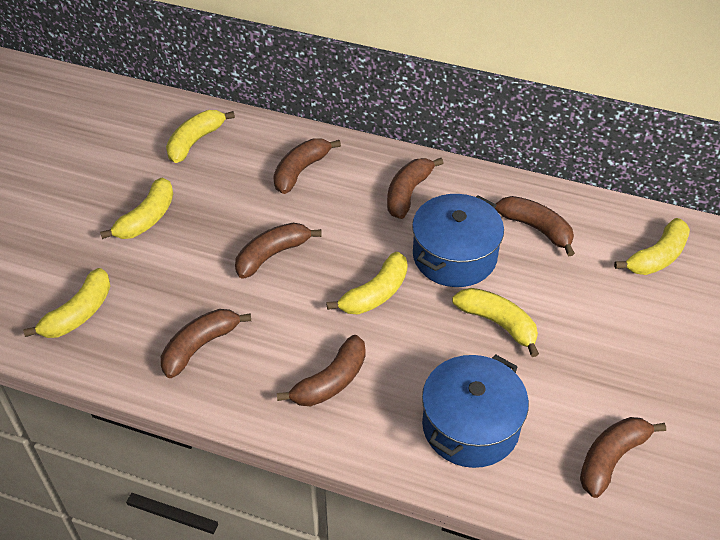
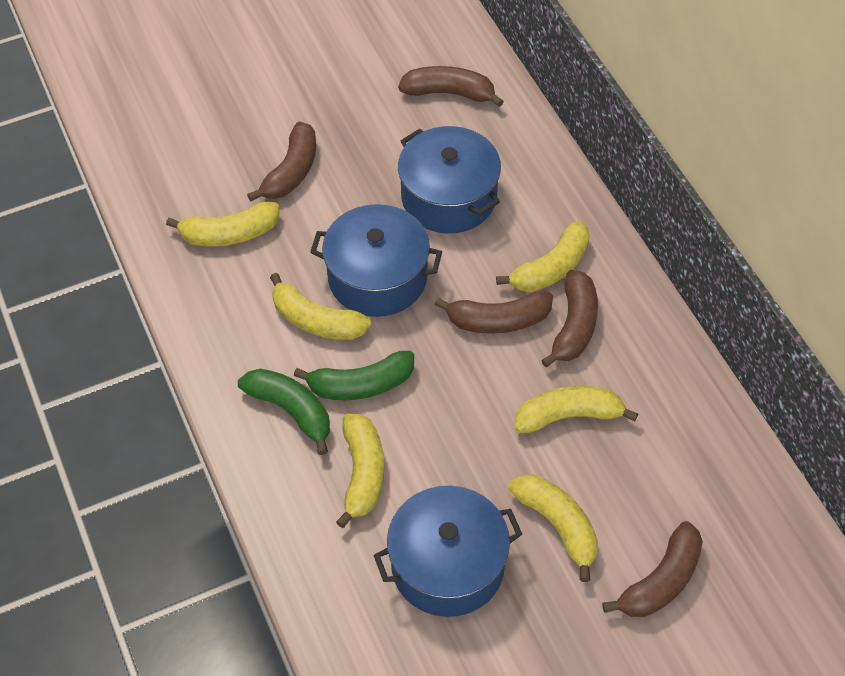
blue pot: [412,194,504,287] [422,355,529,468] = 2 -> [310,204,442,317] [373,486,522,617] [398,126,501,233] = 3
brown banana: [161,309,251,378] [235,223,322,279] [273,139,341,194] [277,335,366,406] [387,158,443,219] [495,196,575,256] [580,417,666,498] = 7 -> [247,121,316,202] [398,66,504,107] [435,291,553,334] [541,270,598,367] [602,521,703,617] = 5
green banana: none = 0 -> [238,369,330,455] [294,351,414,400] = 2

